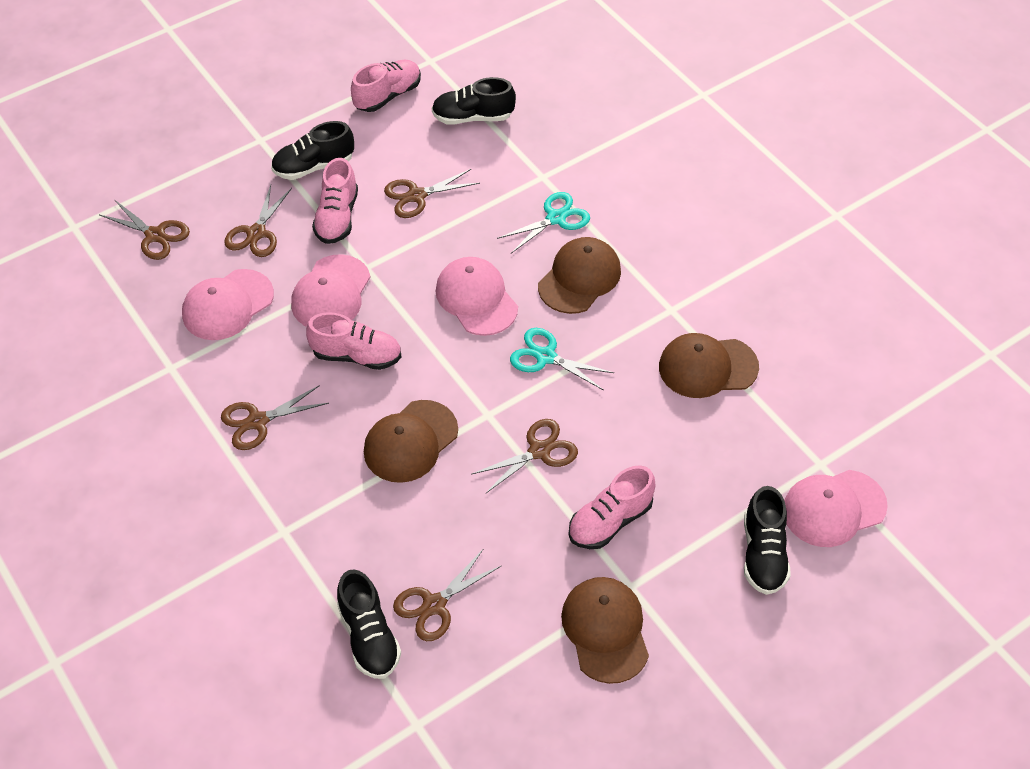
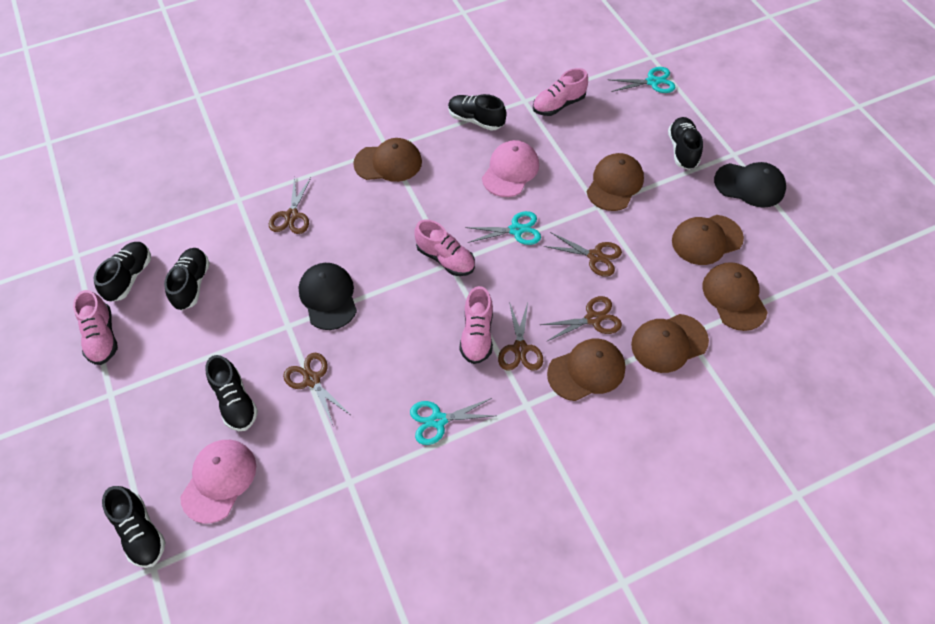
black cap: none = 0 -> [298,263,357,330] [714,162,786,208] = 2
black shoe: [271,121,354,180] [337,569,401,679] [432,77,516,125] [744,486,791,595] = 4 -> [94,242,151,302] [102,486,166,568] [164,248,210,310] [205,355,258,431] [448,94,506,131] [668,117,703,170] = 6
brown cap: [364,400,458,483] [538,237,621,314] [561,577,649,684] [659,333,759,398] = 4 -> [353,138,422,182] [547,338,625,401] [587,153,644,211] [631,314,709,373] [672,215,744,265] [703,262,768,331] = 6
brown scissors: [100,200,190,260] [221,385,329,450] [224,185,292,257] [384,169,480,218] [393,550,502,641] [471,419,578,494] = 6 -> [269,176,311,234] [283,353,349,427] [498,302,543,370] [540,296,622,342] [544,232,622,277] = 5
pink cap: [182,269,274,340] [291,254,370,327] [436,257,518,336] [784,470,888,547] = 4 -> [180,440,256,524] [482,140,539,197] = 2
turquoise scissors: [497,192,590,253] [510,328,614,390] = 2 -> [410,398,495,445] [465,211,541,245] [608,67,676,93] = 3

